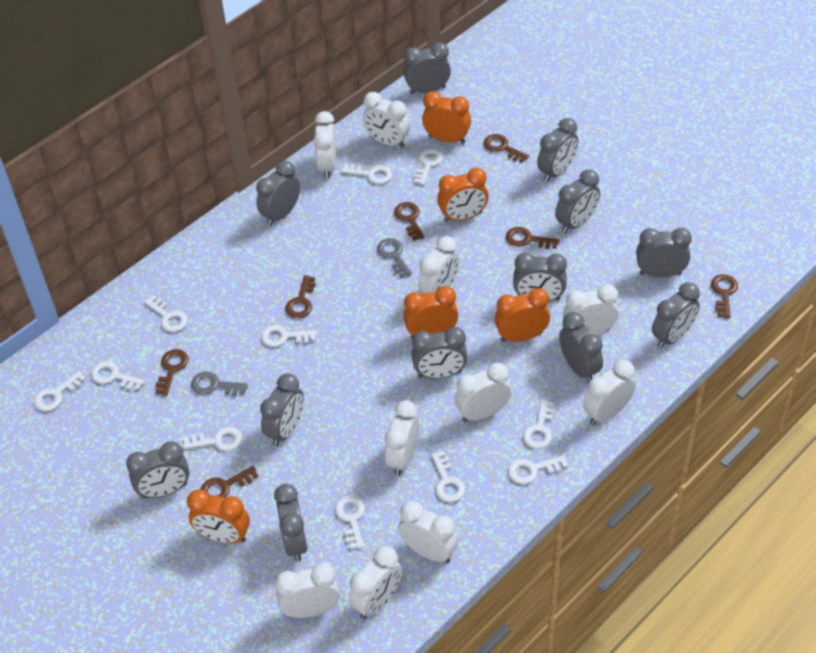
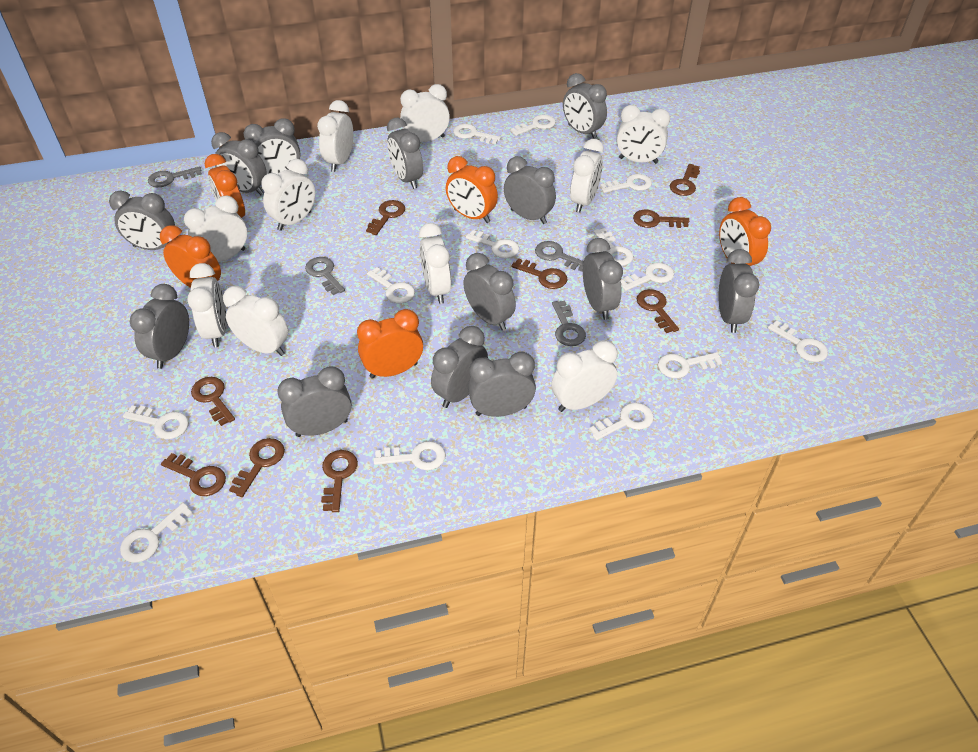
brown key: [155,349,189,396] [200,466,258,498] [285,275,316,318] [394,202,424,241] [484,134,529,163] [506,227,560,249] [711,274,738,318] = 7 -> [161,453,226,496] [191,377,235,426] [229,438,285,497] [321,450,358,512] [366,200,405,235] [511,258,567,289] [633,210,689,228] [637,289,679,333] [670,164,700,196] = 9
grey clock: [126,441,189,499] [256,161,300,226] [260,373,304,446] [274,484,308,561] [403,42,451,94] [411,327,468,379] [513,253,567,302] [537,118,578,182] [555,169,600,233] [559,312,603,383] [636,228,692,278] [652,282,700,348] = 12 -> [109,191,175,250] [130,284,189,369] [211,132,267,195] [244,118,300,174] [277,366,352,437] [387,118,423,189] [431,326,488,408] [463,253,516,330] [468,351,536,417] [504,156,556,224] [563,73,607,139] [583,238,623,320] [718,249,759,333] = 13
grey key: [191,371,248,396] [377,238,412,278] = 2 -> [148,166,202,187] [305,257,345,295] [535,241,584,272] [552,301,586,346] = 4
white key: [34,371,86,411] [91,361,145,390] [144,295,188,332] [183,427,242,451] [261,325,317,347] [335,496,365,549] [341,163,392,184] [414,148,443,185] [431,451,465,502] [508,455,568,484] [523,400,555,449] = 11 -> [120,503,193,563] [123,406,189,439] [367,267,415,304] [374,441,446,470] [453,124,501,144] [466,230,519,259] [511,115,556,136] [589,402,654,440] [594,228,633,266] [600,174,652,193] [621,262,674,291] [658,352,722,378] [768,320,828,362] = 13

